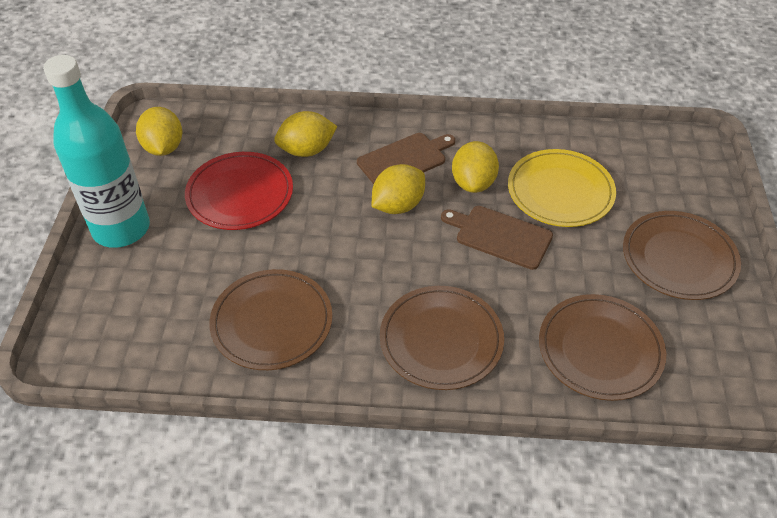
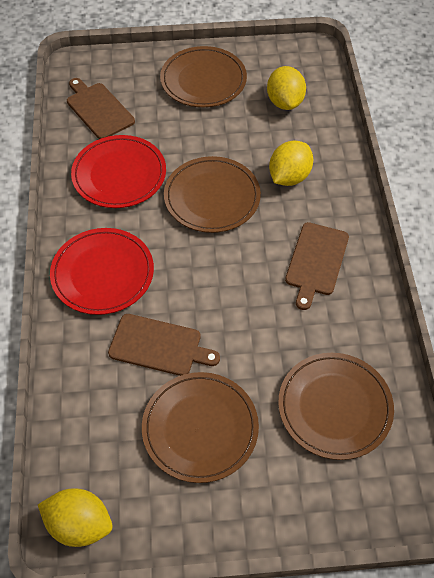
brown cutting board: [357,133,455,184] [441,206,553,270] = 2 -> [67,78,135,139] [108,314,220,376] [285,222,349,310] = 3
red plate: [185,152,293,230] = 1 -> [50,228,154,315] [71,135,166,208] = 2
turquoise bottle: [43,55,150,248] = 1 -> none = 0
yellow lemon: [136,107,182,156] [274,111,338,157] [372,164,425,214] [452,141,499,193] = 4 -> [38,488,112,547] [267,66,306,110] [269,141,313,186] = 3
yellow plate: [508,149,616,227] = 1 -> none = 0

